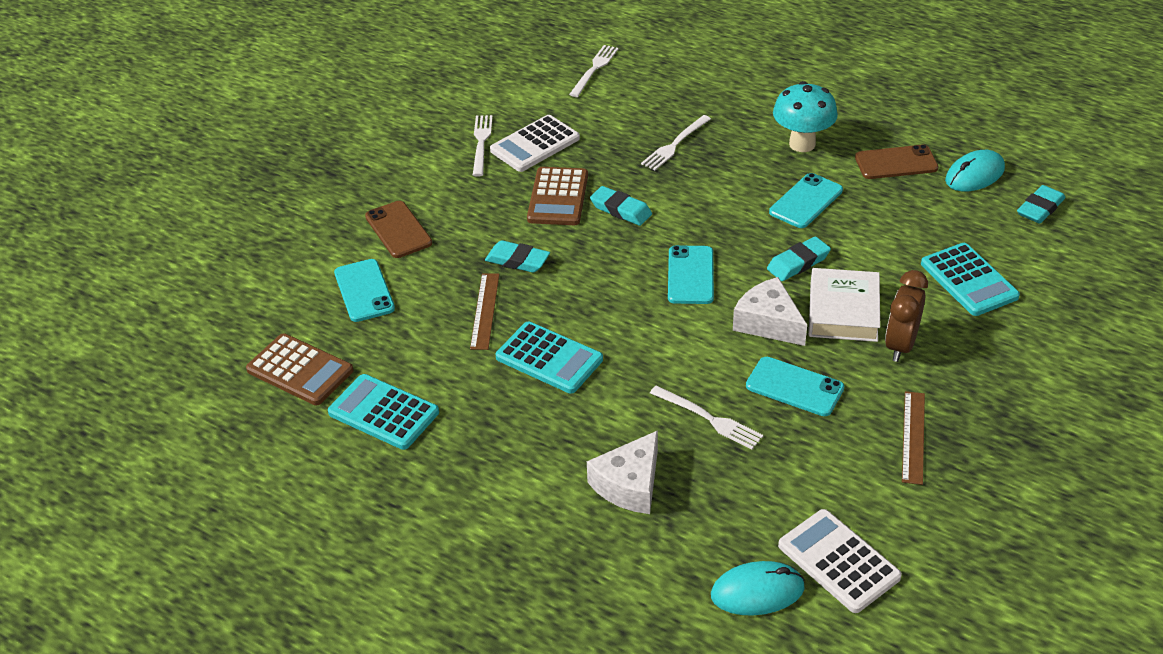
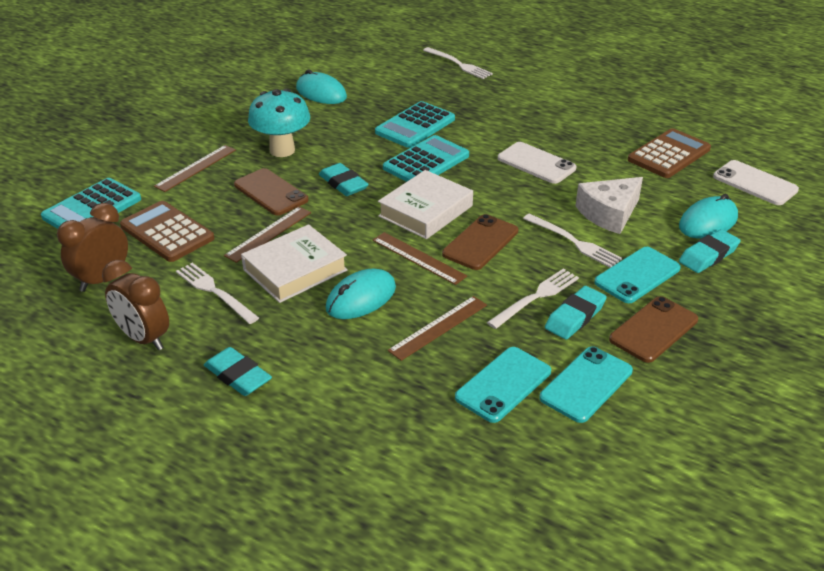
brown clock: [885,270,928,362] = 1 -> [57,203,128,292] [102,260,169,350] = 2
brown phone: [365,201,432,258] [855,144,939,179] = 2 -> [234,168,309,216] [442,214,518,270] [609,296,698,363] = 3
brown ruler: [470,273,500,350] [902,391,925,485] = 2 -> [154,145,236,192] [224,207,311,263] [373,232,467,285] [388,296,487,361] = 4
turquoise mouse: [711,561,805,616] [945,150,1005,191] = 2 -> [296,70,347,104] [326,269,396,319] [679,194,738,239] = 3
turquoise phone: [334,259,395,322] [668,245,714,304] [746,357,844,416] [769,173,843,228] = 4 -> [455,347,551,423] [539,346,633,423] [594,247,681,303] = 3
white book: [809,268,880,342] = 1 -> [241,224,348,303] [378,170,473,239] = 2
white calculator: [490,115,580,172] [778,509,902,613] = 2 -> none = 0
white cheese: [587,430,658,514] [733,277,807,346] = 2 -> [575,177,643,234] = 1
white phone: none = 0 -> [498,142,576,184] [713,160,799,205] = 2

